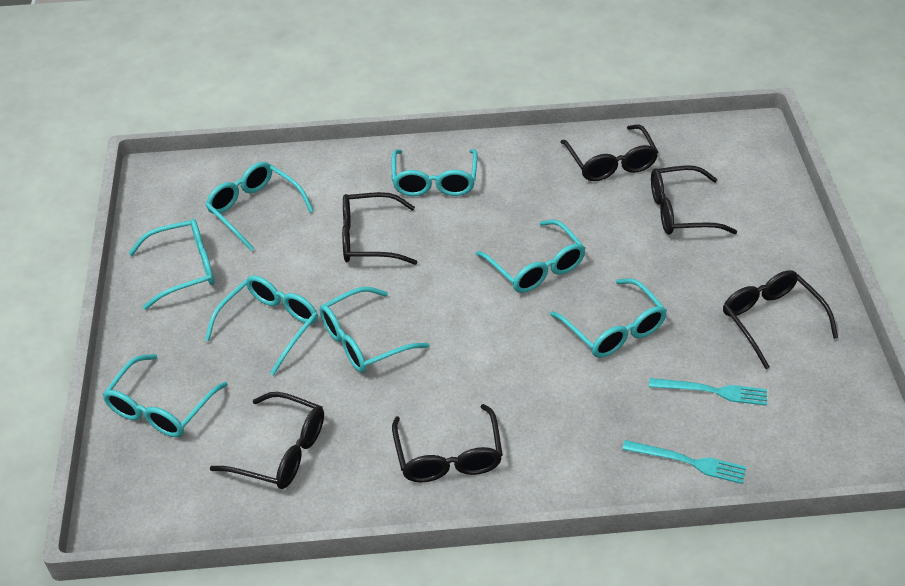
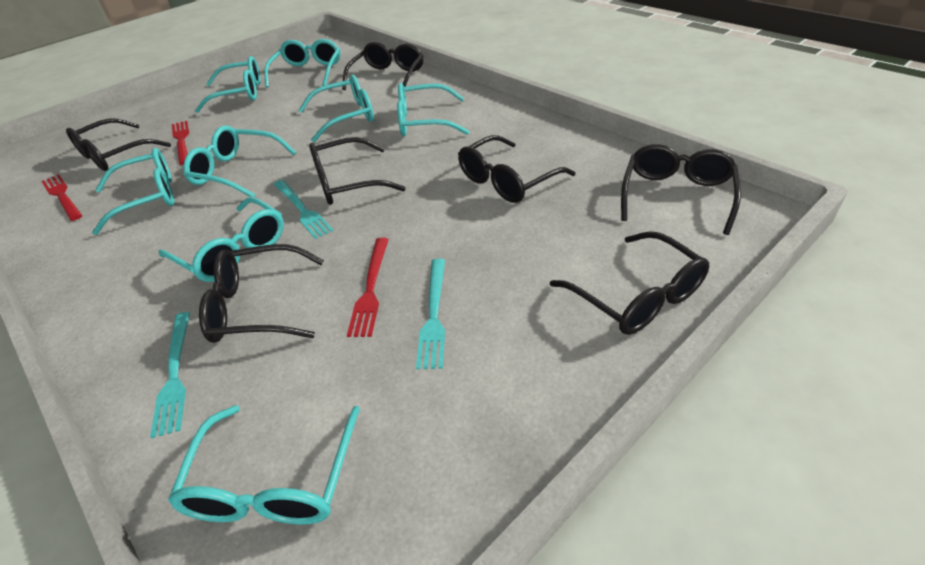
black glasses: [210,392,324,489] [342,192,417,265] [392,404,503,482] [560,125,659,181] [651,165,737,235] [723,270,838,369] = 6 -> [66,119,171,171] [199,244,324,343] [309,137,406,205] [342,42,424,90] [458,135,575,203] [550,231,709,335] [621,144,741,235] = 7
red fork: none = 0 -> [41,175,82,221] [172,121,189,165] [347,238,389,337] = 3
turquoise fork: [622,440,746,484] [649,378,767,406] = 2 -> [150,312,190,438] [274,180,333,239] [416,259,445,369] = 3

